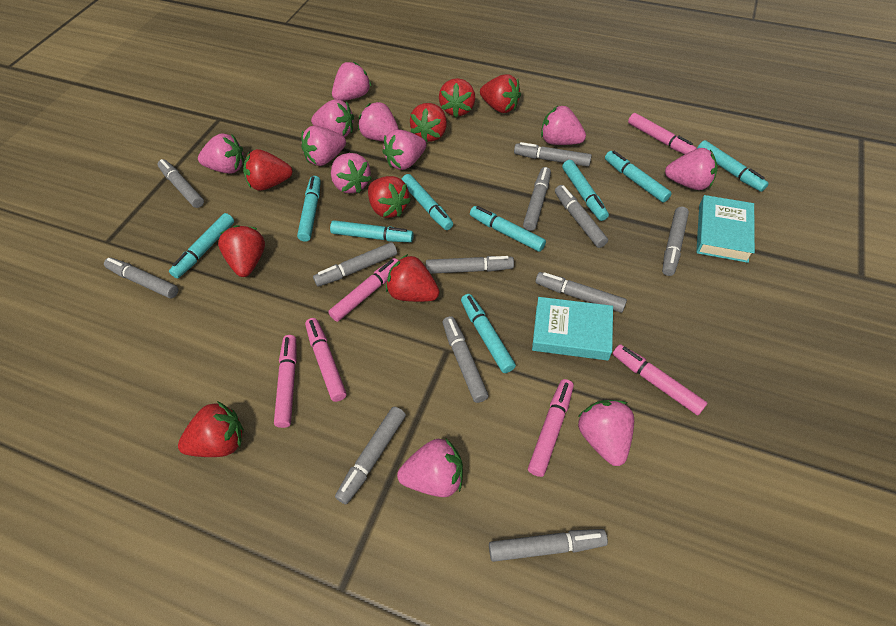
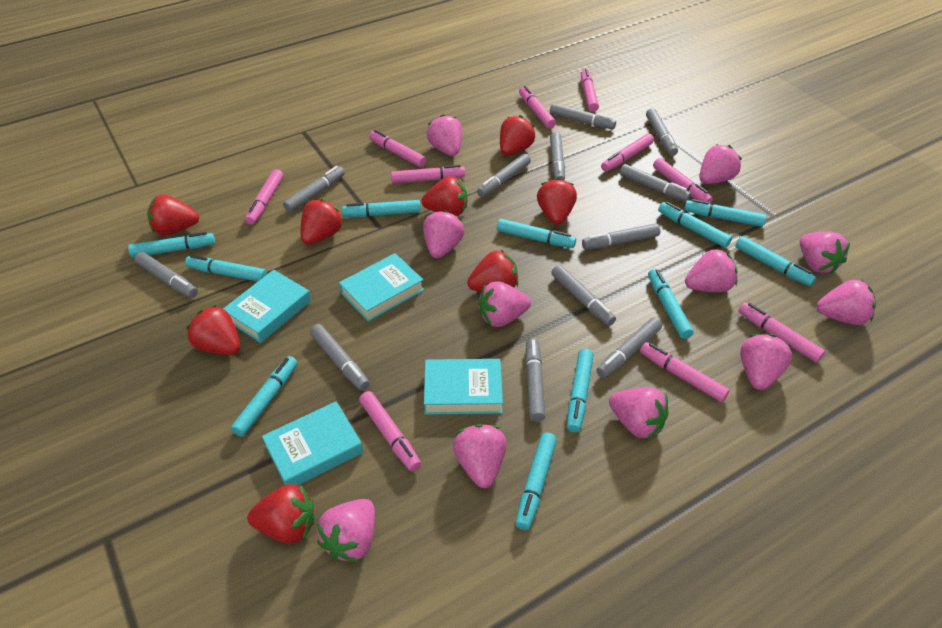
pink marker: [274,335,297,428] [305,318,347,402] [328,258,398,322] [528,379,574,477] [613,344,707,415] [628,113,697,154] = 6 -> [245,169,283,225] [359,391,421,471] [369,130,427,167] [391,165,465,183] [519,86,556,129] [581,68,599,112] [601,133,654,172] [640,342,730,402] [653,158,713,203] [739,302,825,363] = 10
turquoise book: [532,297,613,361] [696,195,755,263] = 2 -> [223,270,311,343] [262,401,363,485] [339,253,424,321] [424,359,503,415] = 4
turquoise marker: [169,213,234,278] [297,176,321,242] [330,220,414,242] [402,174,453,230] [461,294,516,373] [470,206,546,252] [562,160,609,221] [605,151,672,203] [697,140,769,192] = 9 -> [128,232,215,257] [185,255,267,282] [231,356,298,437] [342,200,421,217] [497,219,576,248] [515,433,557,530] [567,349,594,432] [648,269,694,339] [658,202,732,248] [684,199,766,227] [735,236,816,286] = 11

